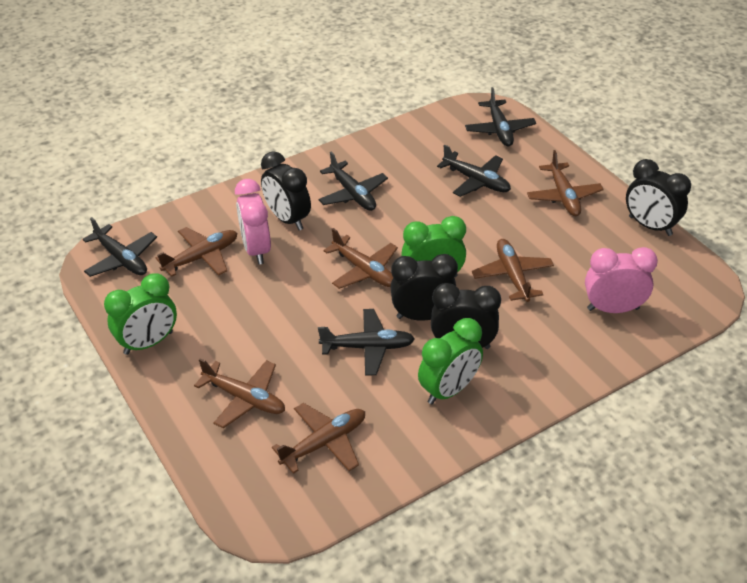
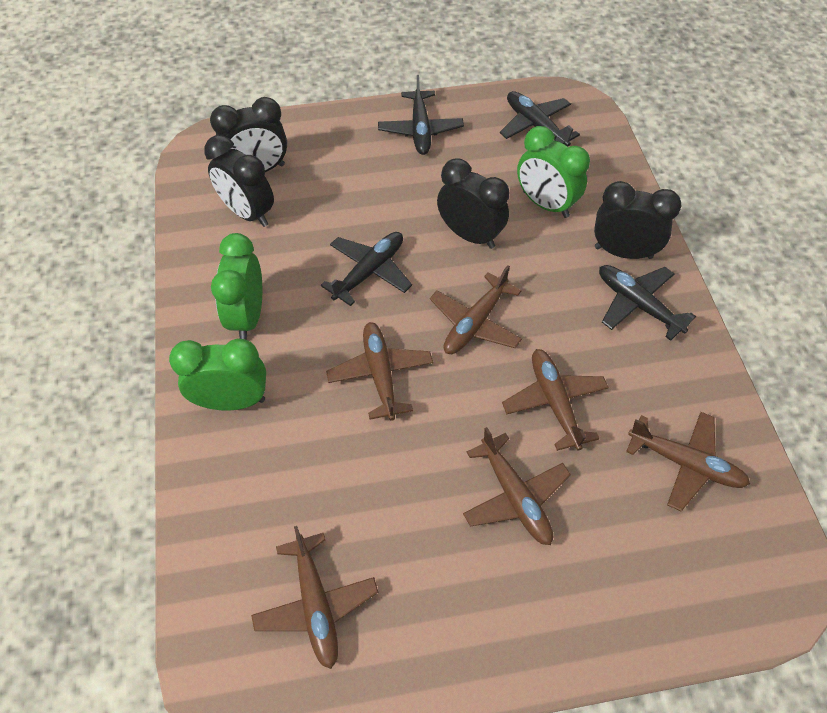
black plane: [83,217,157,277] [318,152,388,211] [318,309,415,376] [437,144,511,197] [465,87,536,147] = 5 -> [321,232,412,306] [378,75,464,155] [500,91,580,146] [599,265,696,341] = 4
pink clock: [235,179,271,264] [585,247,658,313] = 2 -> none = 0

